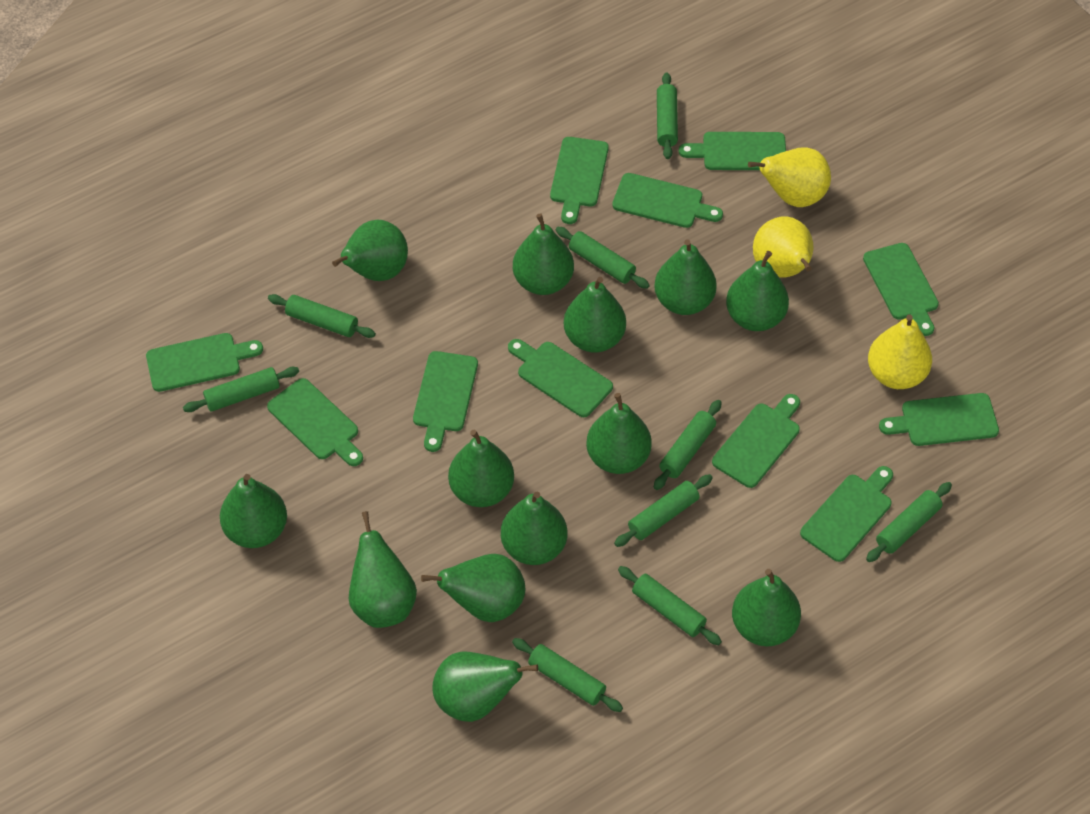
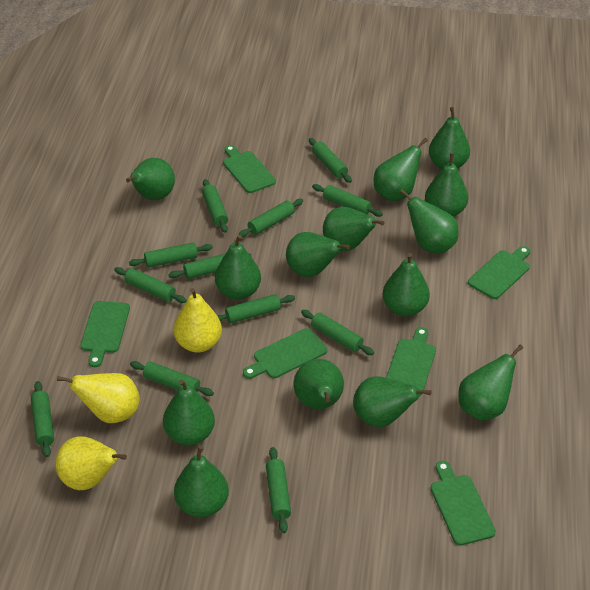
green cutting board: [146,333,263,392] [267,378,363,466] [413,351,478,452] [508,339,613,417] [550,137,609,224] [612,173,723,228] [678,132,786,170] [712,394,800,488] [800,466,893,562] [863,243,939,336] [879,393,999,446] = 11 -> [81,301,130,367] [223,145,276,193] [243,328,327,379] [386,327,436,396] [430,461,496,546] [468,246,530,299] = 6
green pear: [220,474,287,548] [332,220,408,281] [349,511,417,628] [421,554,525,622] [432,651,538,722] [448,430,514,507] [501,491,568,565] [513,213,574,295] [564,277,626,353] [586,393,652,474] [654,239,717,315] [726,251,789,331] [732,569,801,646] = 13 -> [126,158,175,200] [163,379,215,445] [174,446,229,518] [215,235,261,300] [286,232,350,277] [294,359,344,409] [323,207,384,251] [353,376,431,427] [374,138,428,201] [383,253,430,317] [400,189,459,254] [425,153,468,217] [429,107,470,169] [458,344,523,421] = 14
green rolling pin: [183,367,299,412] [268,294,376,338] [512,638,623,712] [556,227,650,289] [614,474,713,547] [618,566,722,645] [654,400,722,490] [657,72,678,159] [866,482,952,562] = 9 -> [31,381,54,457] [114,267,187,303] [129,242,213,268] [130,361,214,396] [169,253,252,279] [202,179,228,233] [217,294,295,324] [238,199,303,237] [266,447,291,533] [301,310,374,355] [309,138,352,183] [312,184,383,217] = 12

